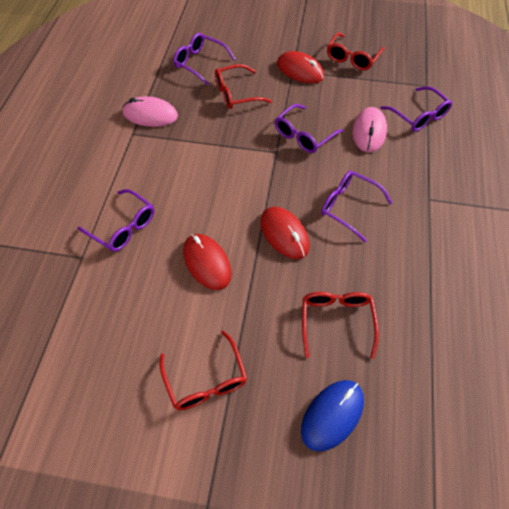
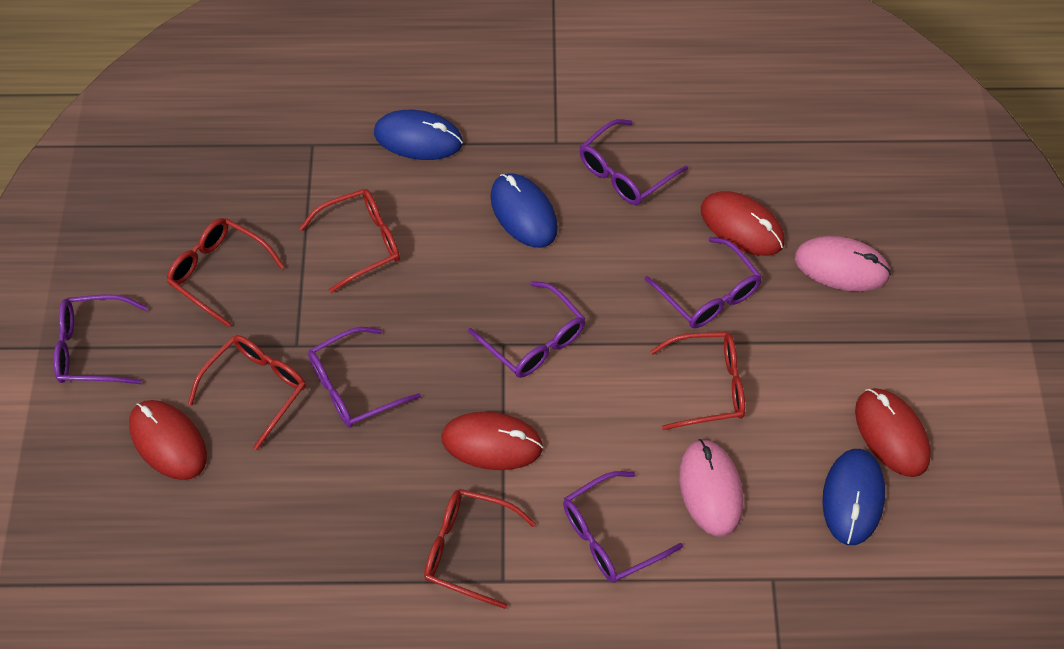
blue mouse: [301,380,364,452] = 1 -> [374,110,463,160] [490,173,558,248] [822,449,885,545] = 3
purple glasses: [77,189,154,252] [173,33,236,86] [275,104,343,153] [321,171,393,242] [381,86,452,132] = 5 -> [54,294,148,384] [308,327,421,428] [468,281,586,378] [563,471,683,583] [579,119,688,205] [644,237,762,328] = 6
red glasses: [160,330,247,410] [215,64,272,109] [302,292,379,359] [327,33,385,70] = 4 -> [167,218,285,327] [188,335,306,450] [300,189,400,293] [424,489,536,609] [650,332,745,430] = 5
red mouse: [183,234,232,290] [260,207,310,259] [277,51,324,84] = 3 -> [129,400,207,480] [442,411,543,470] [701,191,785,256] [855,388,931,477] = 4

